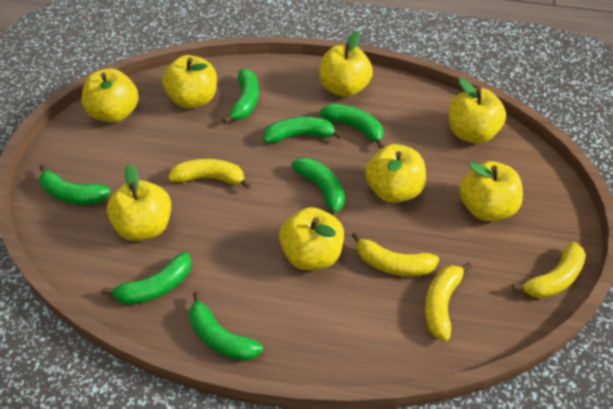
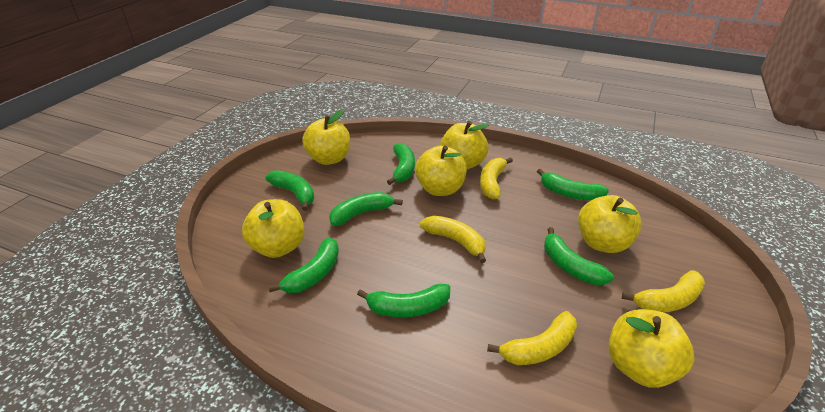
yellow apple: [82,69,139,123] [107,164,171,241] [163,55,217,109] [279,207,344,270] [319,31,373,97] [365,144,426,203] [449,78,506,144] [460,161,523,221] = 8 -> [242,199,304,258] [302,109,350,165] [415,146,467,196] [440,121,489,169] [578,195,642,253] [609,309,695,388] = 6

